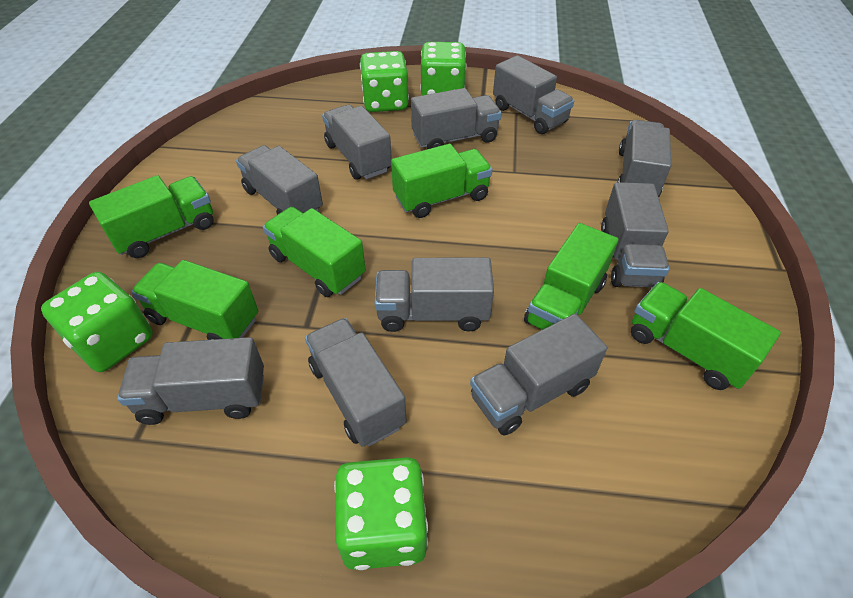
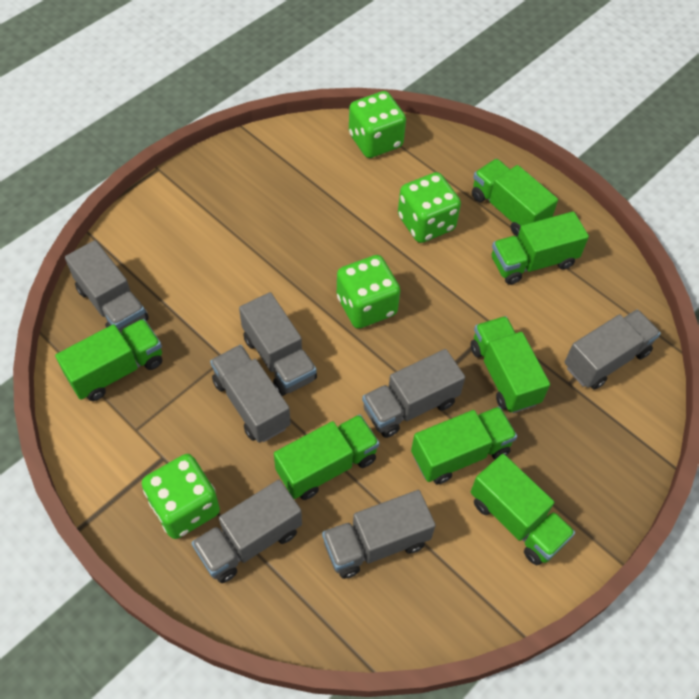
green truck: [89,175,214,258] [131,260,258,340] [263,207,366,297] [391,144,493,218] [524,223,618,330] [631,282,781,390] = 6 -> [55,319,162,401] [274,414,379,500] [411,406,517,484] [471,316,550,413] [471,454,575,565] [472,159,558,237] [492,211,589,285] = 7
grey truck: [117,337,264,425] [236,145,323,215] [305,318,407,447] [322,105,392,180] [375,257,494,332] [411,88,502,149] [470,314,607,436] [493,55,574,134] [601,182,670,287] [618,120,671,197] = 10 -> [65,240,149,334] [191,480,302,583] [210,345,291,443] [239,292,317,396] [322,490,436,579] [362,349,465,438] [565,309,661,390] = 7

